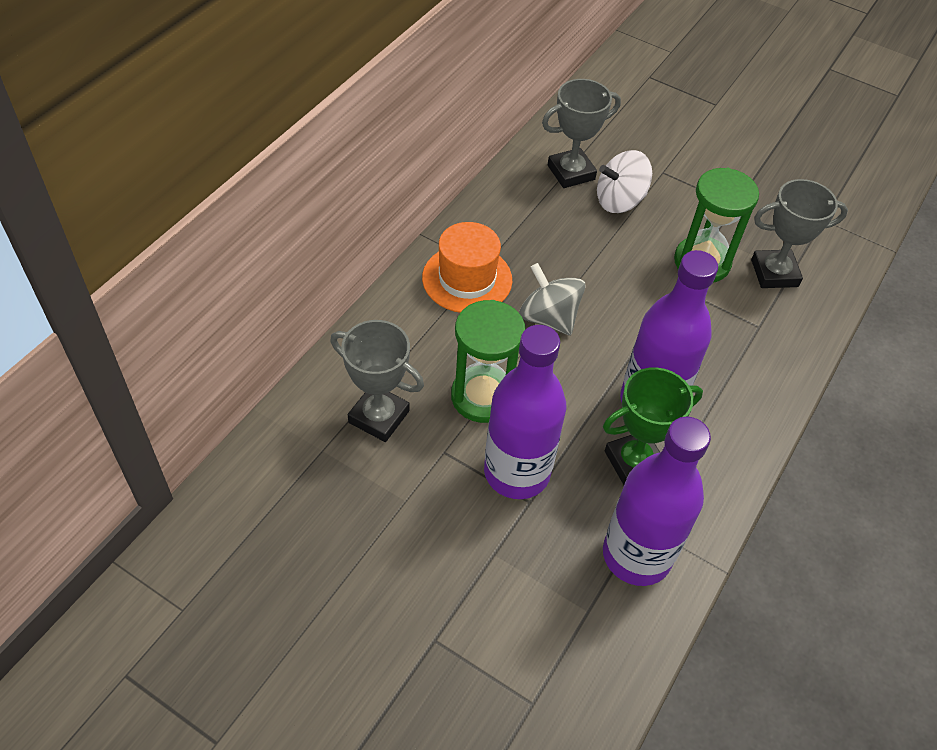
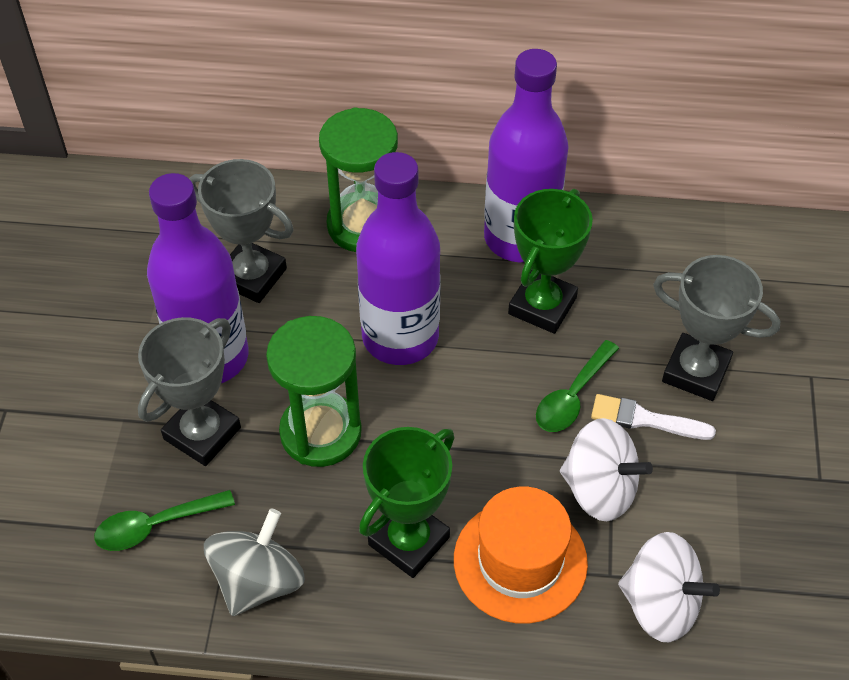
green spoon: none = 0 -> [94,490,235,551] [536,340,619,432] = 2
green trophy: [603,367,703,485] = 1 -> [359,427,455,578] [508,189,593,334] = 2
white brush: none = 0 -> [591,394,716,440] = 1
white spinning top: [597,150,652,213] = 1 -> [560,418,653,521] [618,532,720,642] = 2

